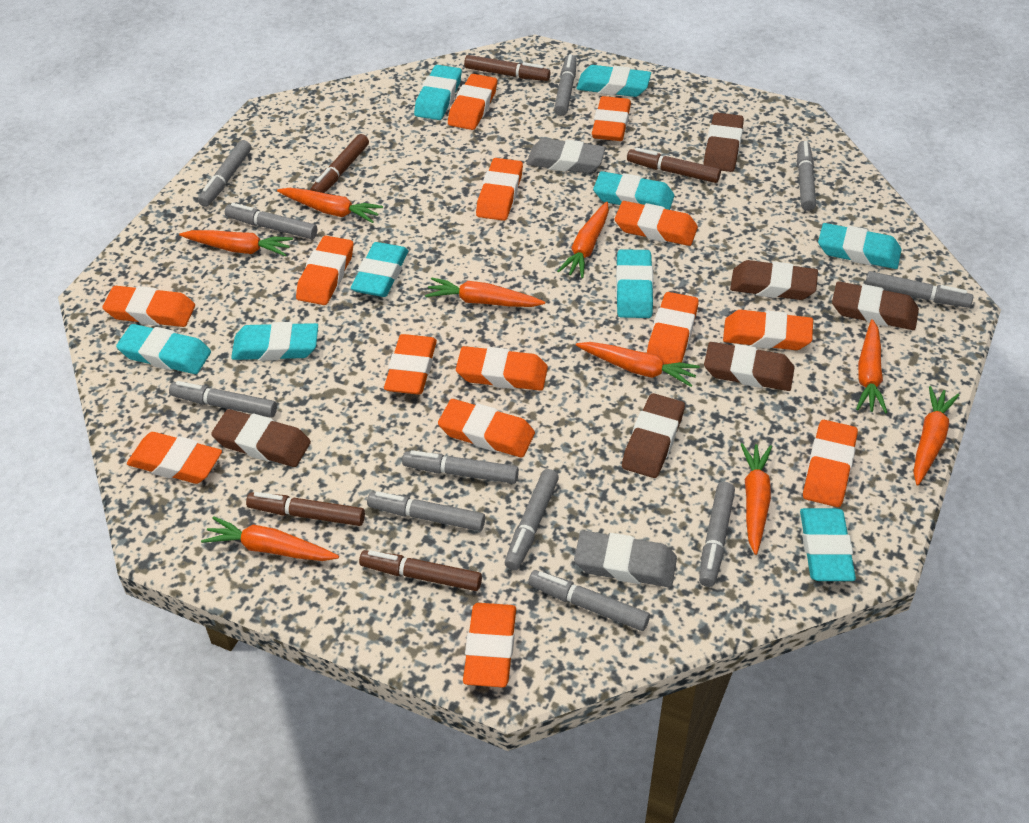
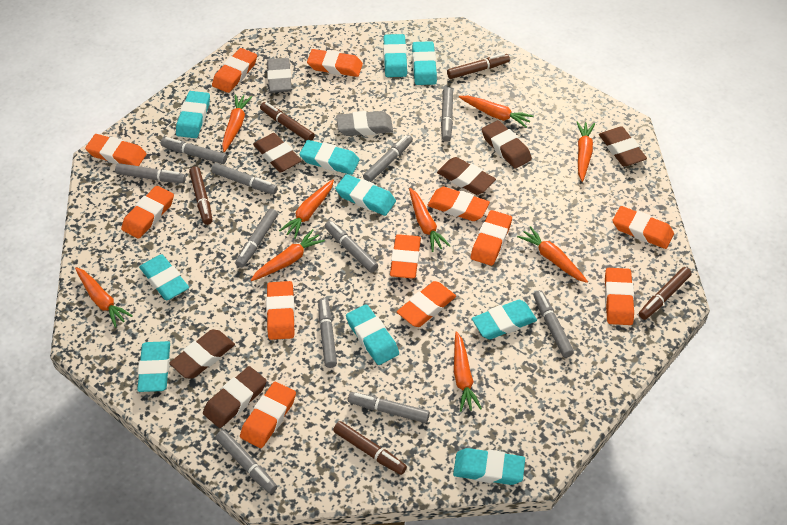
orange eraser: [102,286,195,327] [127,432,222,484] [296,236,353,305] [384,334,437,395] [438,399,535,458] [448,74,497,130] [456,346,548,391] [463,603,516,687] [476,158,523,221] [592,96,631,141] [615,201,698,246] [647,292,699,364] [723,310,813,350] [803,420,858,507] = 14 -> [85,134,147,166] [121,186,174,239] [212,48,257,93] [240,382,296,448] [266,281,295,340] [307,49,363,77] [390,234,421,279] [397,281,456,327] [428,187,490,221] [471,210,512,266] [605,268,634,325] [613,206,674,249] = 12
turquoise eraser: [116,324,211,374] [231,322,318,361] [351,242,408,297] [414,65,462,120] [576,65,651,97] [593,171,674,210] [616,249,653,318] [800,508,856,581] [818,223,901,269] = 9 -> [137,341,170,392] [139,254,189,300] [176,91,210,138] [299,140,360,175] [335,174,396,216] [346,304,399,365] [383,34,407,77] [412,41,437,85] [453,448,525,485] [472,300,537,339] = 10

